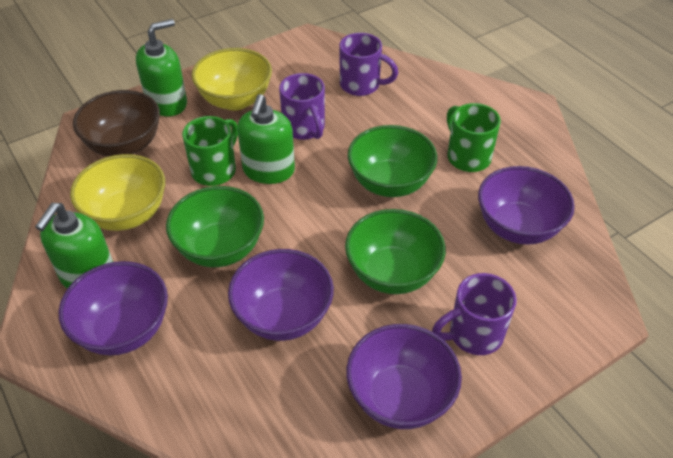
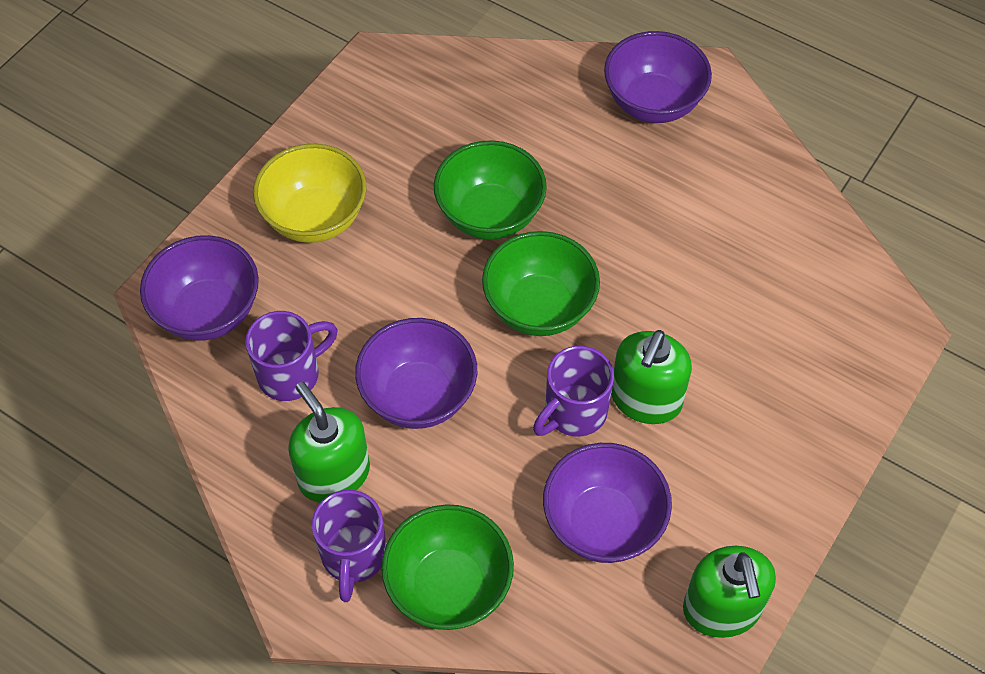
brown bowl: [73,90,160,157] = 1 -> none = 0
green mug: [182,116,238,186] [447,103,501,172] = 2 -> none = 0
yellow bowl: [70,154,165,231] [191,48,272,110] = 2 -> [253,144,366,243] = 1

